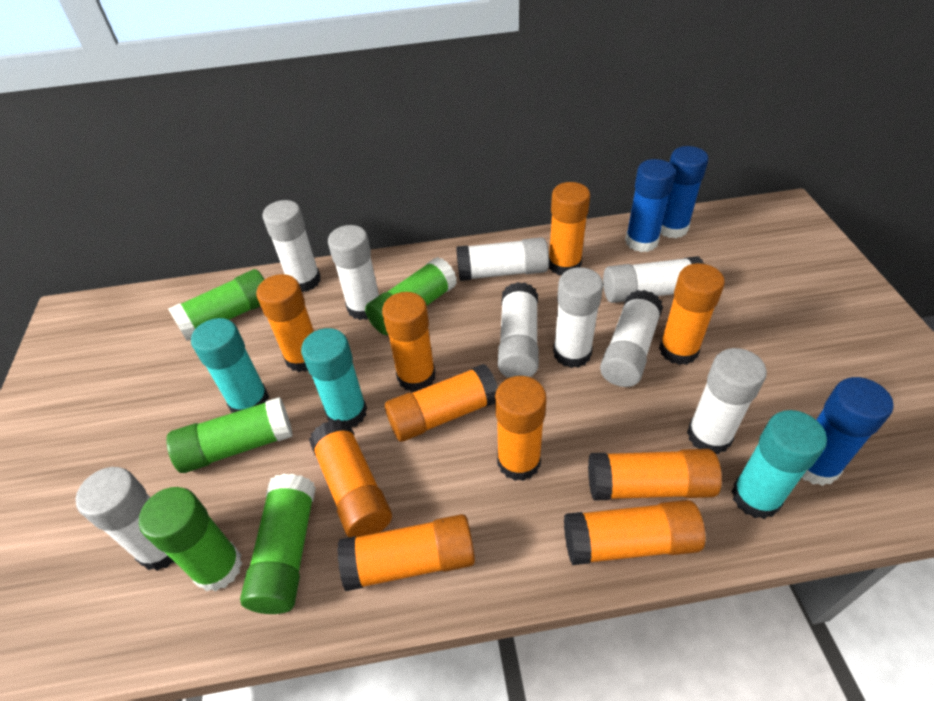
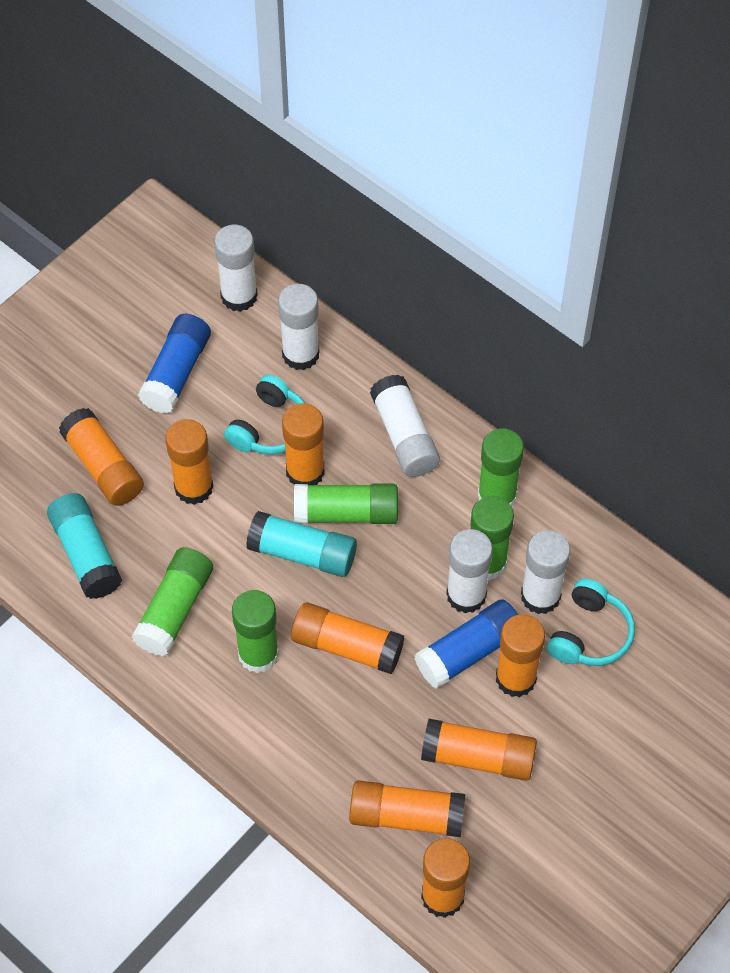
blue glue stick: [625,159,675,252] [660,146,708,238] [802,377,894,486] = 3 -> [138,314,211,414] [414,599,518,689] = 2
orange glue stick: [256,274,314,372] [309,419,392,537] [337,514,475,591] [382,292,435,392] [385,364,498,442] [495,376,547,481] [549,182,590,275] [564,500,705,565] [588,449,722,501] [659,263,725,365] = 10 -> [59,408,144,506] [166,419,213,505] [282,403,325,485] [291,602,404,674] [349,780,465,837] [421,719,537,781] [421,838,470,918] [496,614,545,697] = 8
turquoise glue stick: [191,318,269,413] [301,328,367,428] [731,410,827,519] = 3 -> [47,493,122,599] [246,511,357,577] = 2
turquoise headphones: none = 0 -> [224,375,305,455] [547,578,635,666] = 2
white glue stick: [75,467,175,571] [263,200,321,292] [328,225,379,320] [456,237,549,281] [498,282,539,378] [553,267,603,368] [600,290,663,387] [603,256,704,303] [687,348,767,454] = 9 -> [214,225,258,312] [278,284,319,370] [370,375,440,477] [446,529,493,614] [521,530,570,614] = 5

